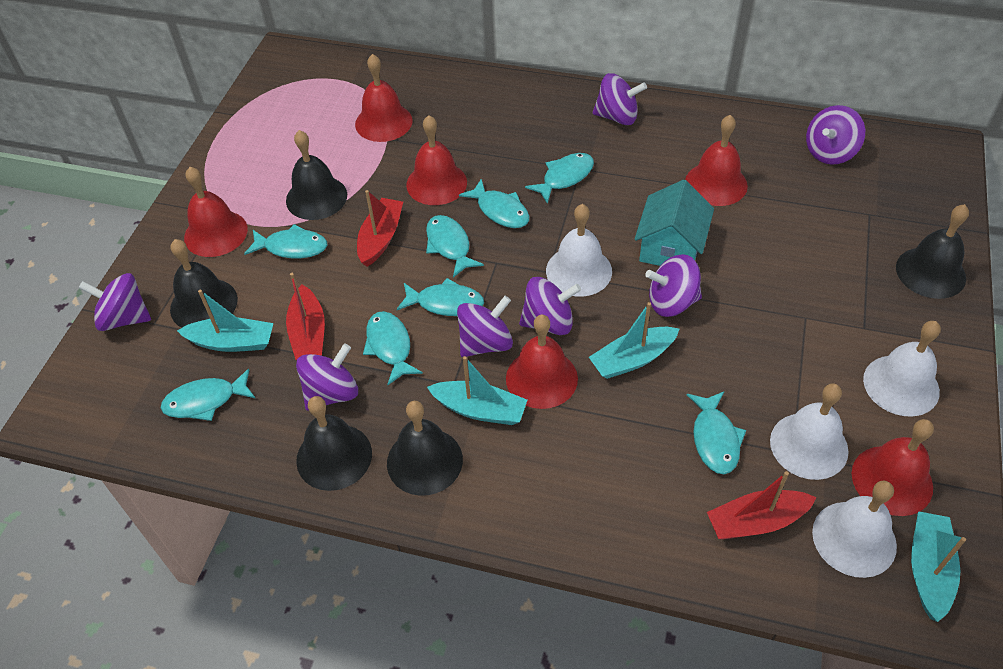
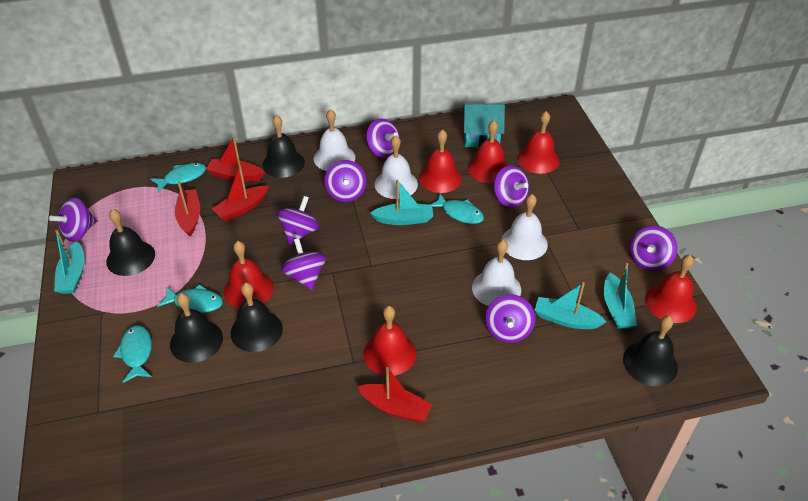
purple spinning top: [78,273,151,331] [296,343,358,411] [457,296,513,357] [519,277,581,335] [593,73,647,125] [645,254,702,317] [806,105,865,164] = 7 -> [49,197,97,242] [277,196,319,245] [281,238,326,290] [324,160,366,202] [366,119,400,158] [485,294,535,343] [494,165,529,208] [630,225,677,271] = 8
red boat: [286,273,325,360] [357,190,403,267] [707,471,816,540] = 3 -> [175,181,200,236] [206,137,265,182] [212,166,269,221] [358,367,432,422] = 4
turquoise fish: [161,369,255,421] [244,224,327,259] [363,311,423,385] [397,278,484,316] [426,215,484,278] [459,178,529,228] [525,153,594,204] [687,392,746,474] = 8 -> [113,325,152,383] [150,163,206,192] [157,284,223,313] [430,193,484,224] = 4

